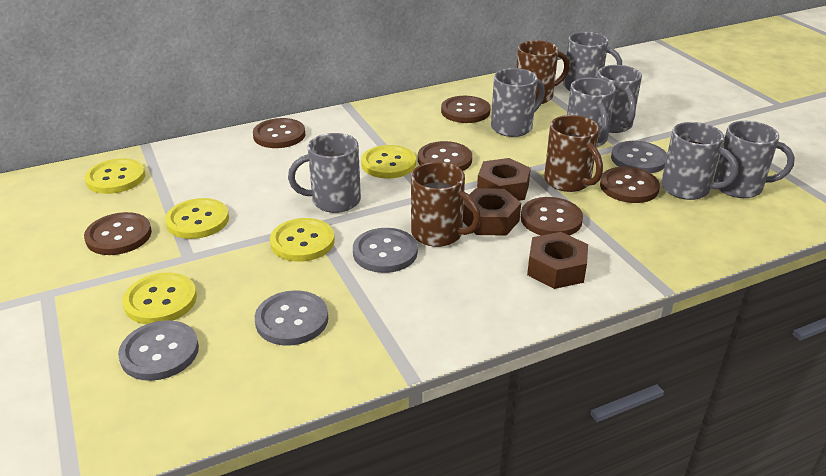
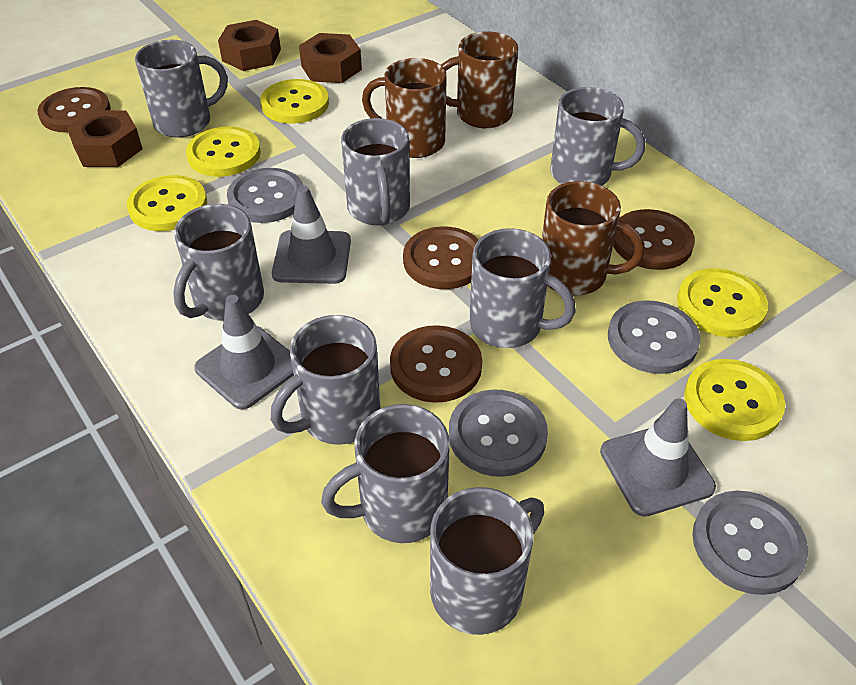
brown button: [84,212,152,255] [253,118,305,148] [418,141,472,171] [441,96,491,123] [521,197,583,236] [600,167,660,203] = 6 -> [37,87,111,133] [390,325,482,403] [403,226,479,289] [613,209,695,270] = 4
grey mug: [288,133,361,213] [491,68,545,137] [563,32,622,91] [567,78,616,147] [597,65,642,133] [661,122,738,200] [713,121,795,198] = 7 -> [135,40,228,138] [173,204,264,321] [271,315,381,445] [321,404,450,543] [341,118,410,225] [430,487,544,635] [469,228,576,348] [550,87,645,186] = 8
grey traffic cone: none = 0 -> [194,295,294,410] [272,185,351,284] [600,398,716,517] = 3

